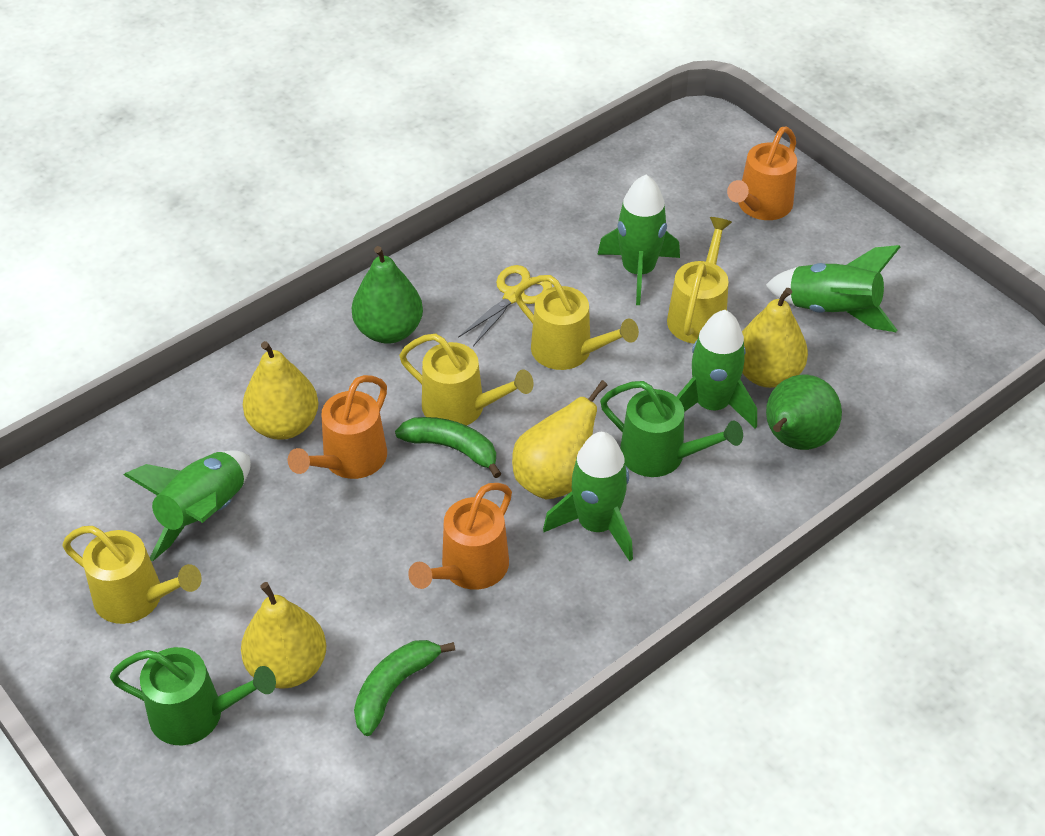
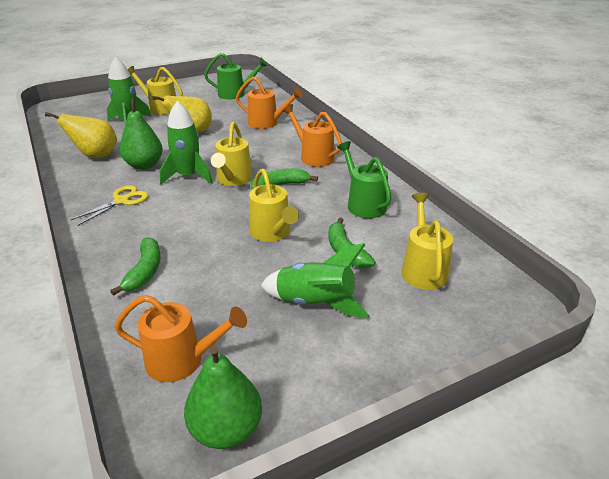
green banana: [354,640,455,736] [395,417,501,478] = 2 -> [110,237,161,296] [251,168,318,190] [329,218,376,268] = 3
green rocket: [124,450,251,562] [543,432,633,561] [597,175,680,305] [676,310,757,428] [765,245,900,332] = 5 -> [107,57,152,125] [160,101,213,184] [260,243,369,318] = 3
yellow pear: [241,582,326,689] [243,341,318,440] [512,380,608,499] [742,288,808,388] = 4 -> [45,112,117,158] [152,96,212,133] = 2

